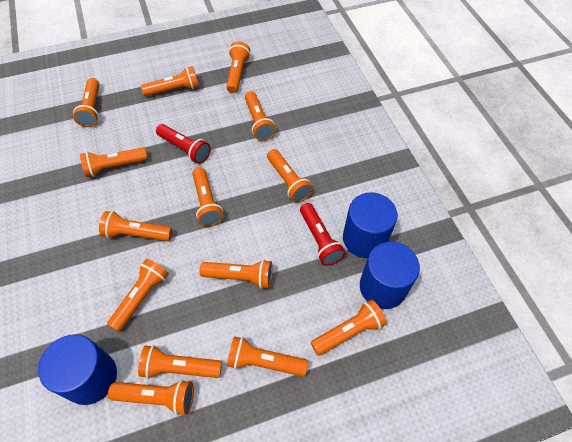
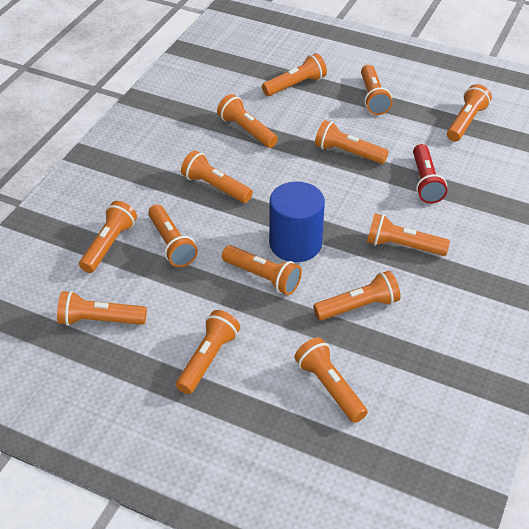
blue cylinder: [38,334,117,405] [343,192,397,258] [360,242,420,309] = 3 -> [269,182,325,262] = 1
red flashlight: [156,124,211,164] [300,203,346,266] = 2 -> [413,144,447,204] = 1

